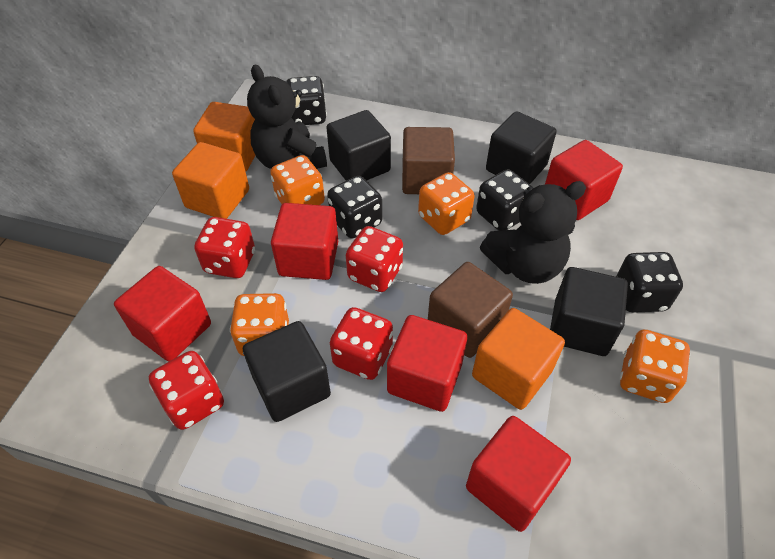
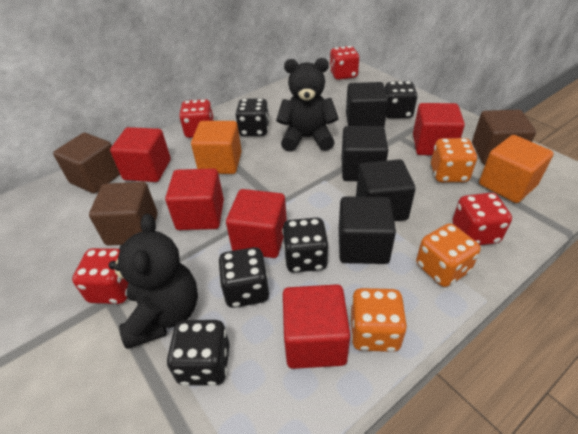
black dice: [286,76,327,125] [327,176,382,238] [476,169,532,231] [616,252,683,313] = 4 -> [166,320,230,386] [218,247,269,308] [236,98,270,136] [282,218,328,273] [385,81,418,119] = 5
brown cube: [402,127,455,194] [428,262,513,358] = 2 -> [53,133,120,194] [89,182,158,246] [472,109,536,165] = 3
orange cube: [172,142,249,219] [193,102,255,172] [472,308,565,410] = 3 -> [191,121,242,174] [479,135,554,203] = 2
orange dice: [230,293,289,356] [270,155,325,205] [418,172,475,235] [620,330,690,403] = 4 -> [350,288,407,352] [416,223,481,287] [431,138,477,182] = 3

